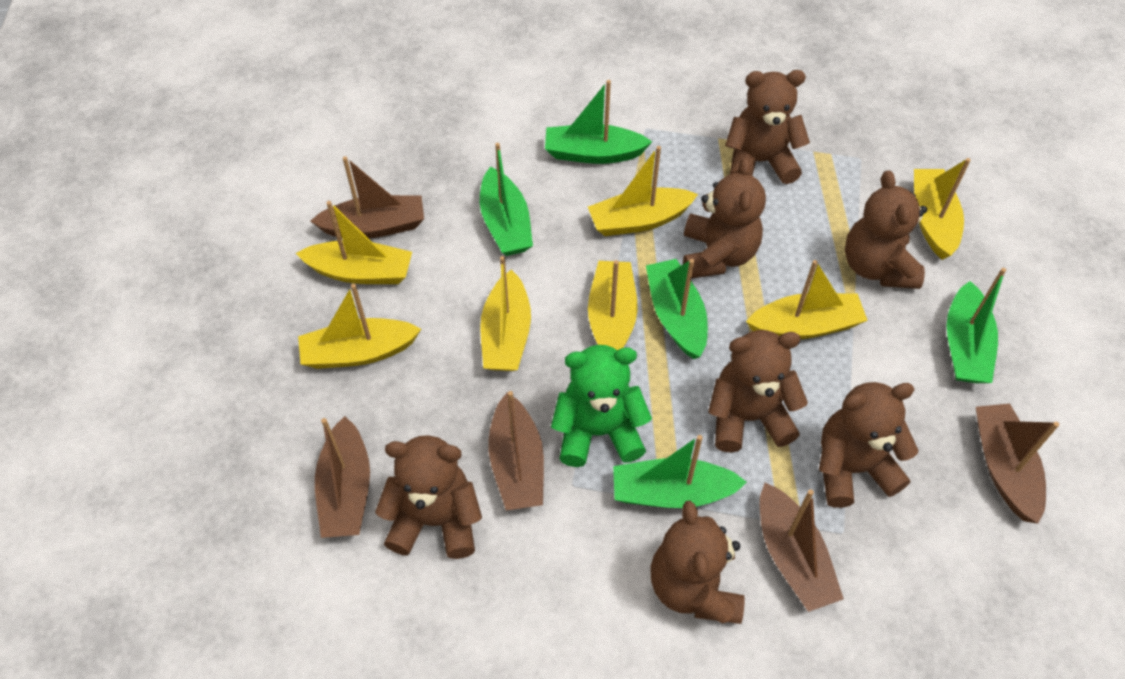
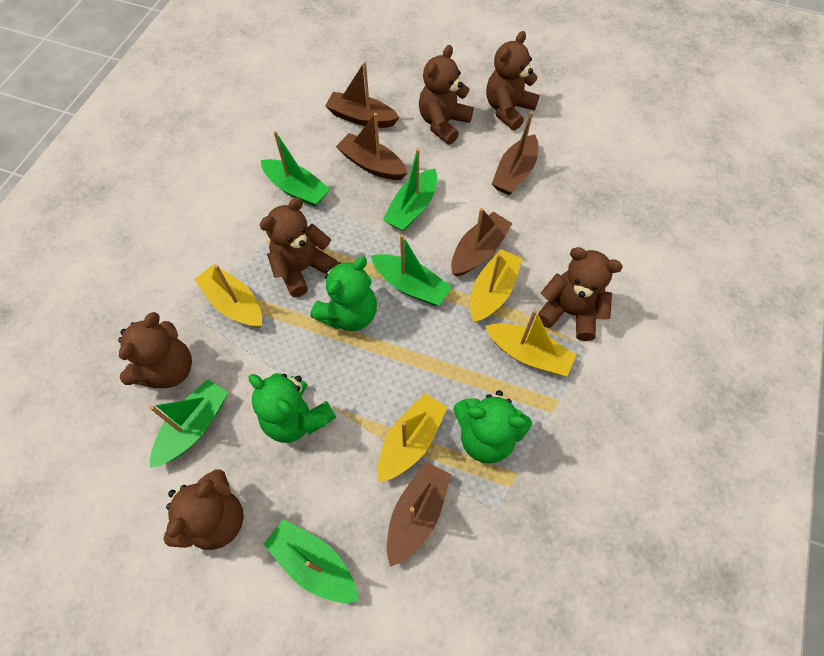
brown teddy bear: [375,435,482,559] [650,501,745,624] [683,157,766,278] [708,330,808,453] [725,70,810,184] [819,382,918,508] [845,170,927,289] = 7 -> [118,312,192,388] [163,469,244,550] [260,197,338,297] [419,45,474,144] [486,31,540,130] [538,247,623,341] = 6
green teddy bear: [551,345,652,467] = 1 -> [249,373,336,443] [310,256,377,331] [453,390,532,464] = 3
yellow boat: [296,201,412,284] [298,284,421,369] [480,256,531,371] [588,146,698,236] [588,260,638,350] [746,260,868,339] [914,158,971,260] = 7 -> [194,264,262,328] [377,393,448,482] [470,249,523,323] [485,309,576,376] = 4

